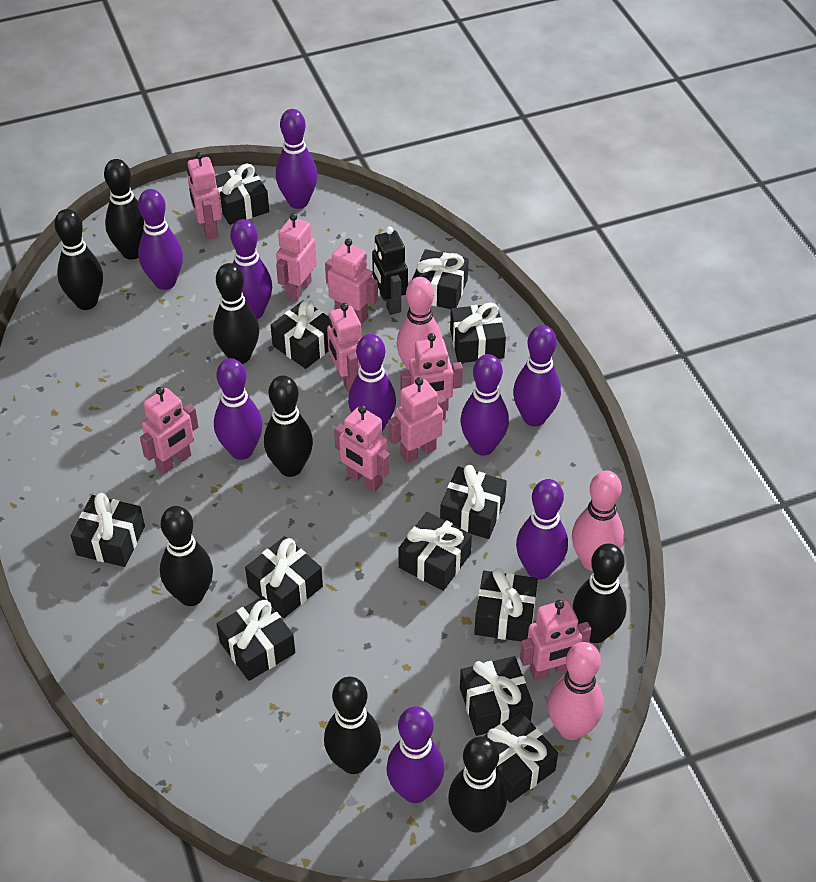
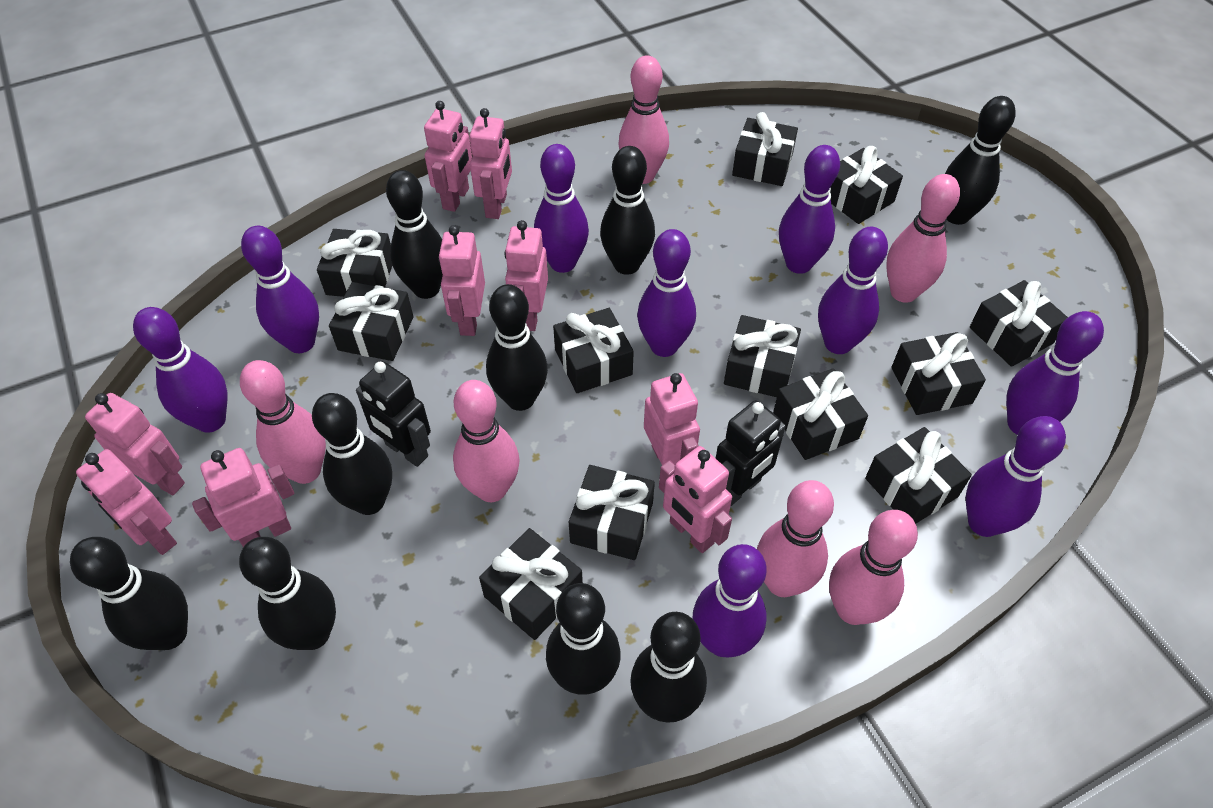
black bowling pin: [55,209,103,310] [104,159,144,260] [160,506,213,606] [213,263,259,364] [264,375,313,477] [324,677,381,774] [448,736,507,833] [573,544,627,643] = 8 -> [70,537,188,650] [239,537,336,650] [312,393,392,515] [386,170,443,299] [486,284,548,411] [546,583,621,695] [600,146,655,275] [630,612,707,723] [945,96,1016,225] = 9
black robot: [372,227,408,315] = 1 -> [356,362,431,467] [716,400,786,507] = 2
pink bowling pin: [397,277,442,370] [547,642,604,740] [572,470,624,571] = 3 -> [240,360,326,484] [453,380,520,502] [619,55,669,184] [757,480,834,597] [829,510,918,625] [886,174,960,303] = 6

